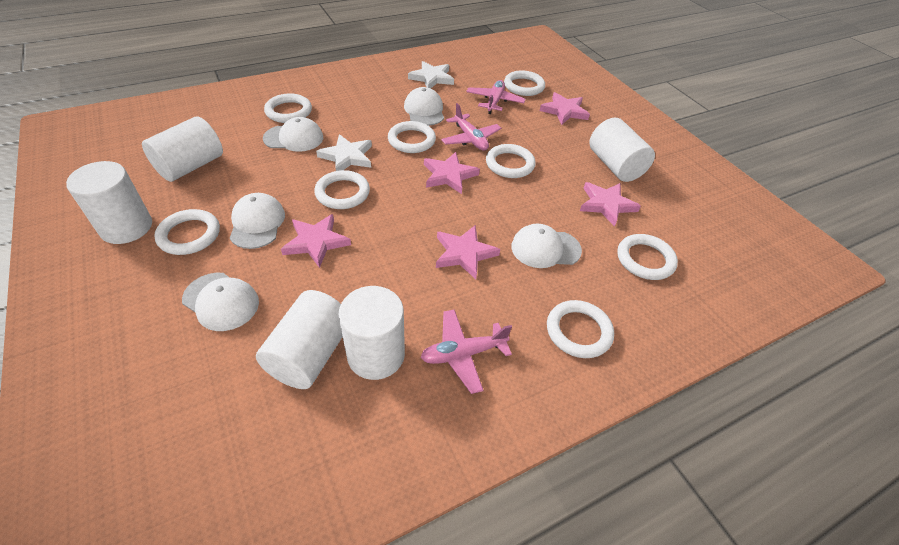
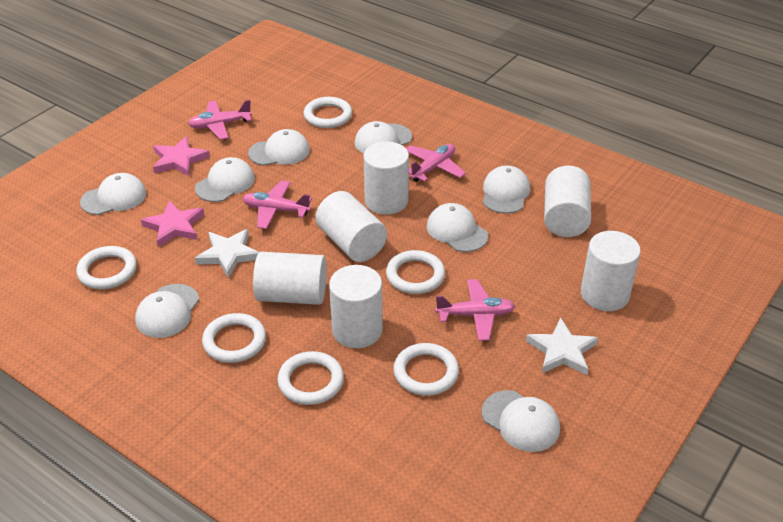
pink plane: [420,309,512,394] [441,103,501,151] [466,80,525,114] = 3 -> [188,100,252,140] [243,181,312,229] [406,144,466,182] [435,279,515,341] = 4
pink star: [281,214,351,268] [424,152,480,194] [436,225,500,279] [540,92,590,125] [580,182,641,227] = 5 -> [141,200,204,247] [153,136,210,176] = 2
white cap: [182,273,259,331] [230,193,285,249] [263,117,323,152] [404,87,444,126] [511,223,582,268] = 5 -> [80,173,146,215] [135,284,199,338] [195,157,255,202] [248,129,310,166] [354,121,412,154] [427,203,488,252] [482,390,560,452] [483,166,530,214] = 8
white cylinder: [66,161,152,244] [142,116,223,182] [256,290,343,389] [339,286,405,380] [589,118,655,182] = 5 -> [253,252,327,305] [315,191,387,262] [329,265,383,348] [364,141,409,215] [544,166,591,237] [581,231,641,311] = 6
white ring: [154,209,220,255] [264,93,312,123] [314,170,370,209] [388,121,436,153] [486,144,536,178] [504,70,545,96] [547,300,614,358] [617,234,678,280] = 8 -> [76,246,137,289] [202,313,266,363] [277,351,344,405] [304,97,352,128] [386,250,445,294] [393,343,459,396] = 6

